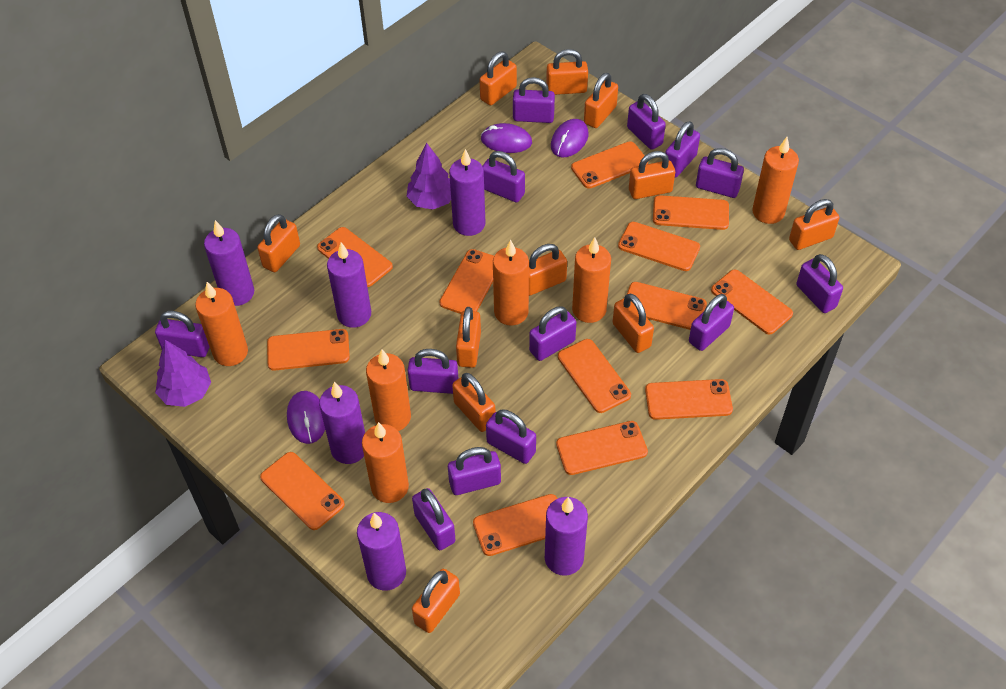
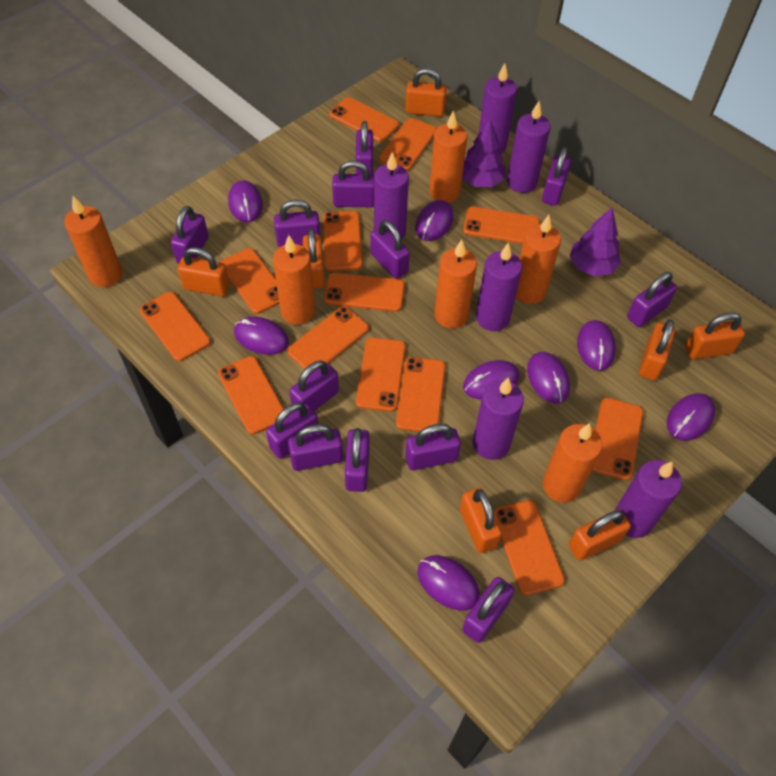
orange padlock: [257,214,300,272] [412,569,460,633] [452,373,496,432] [456,307,481,368] [480,52,517,106] [529,244,567,296] [546,49,588,95] [584,73,618,128] [613,294,654,353] [629,151,675,199] [789,199,839,250] = 11 -> [178,247,230,297] [303,228,325,289] [405,68,447,117] [460,488,502,553] [569,509,631,561] [639,319,675,381] [685,312,745,359] = 7
purple mouse: [287,391,325,444] [481,123,532,153] [551,119,588,158] = 3 -> [228,180,263,222] [234,317,289,355] [415,200,454,241] [418,555,480,611] [463,360,519,400] [527,352,570,404] [577,320,616,371] [667,393,715,441] = 8

